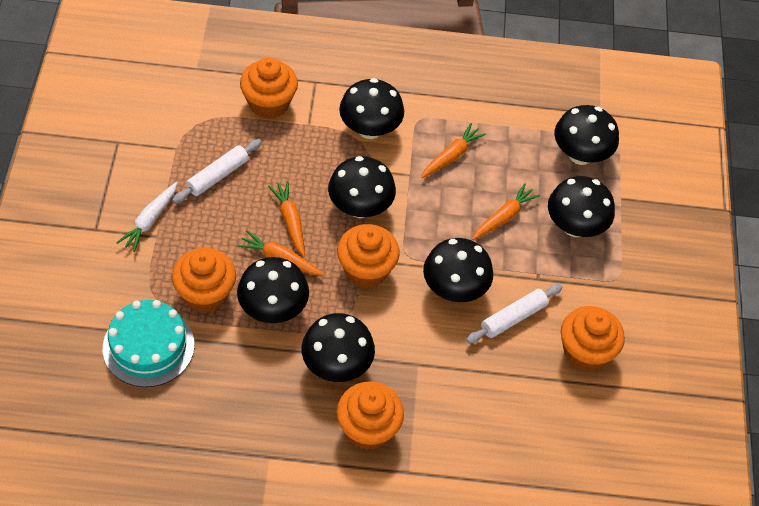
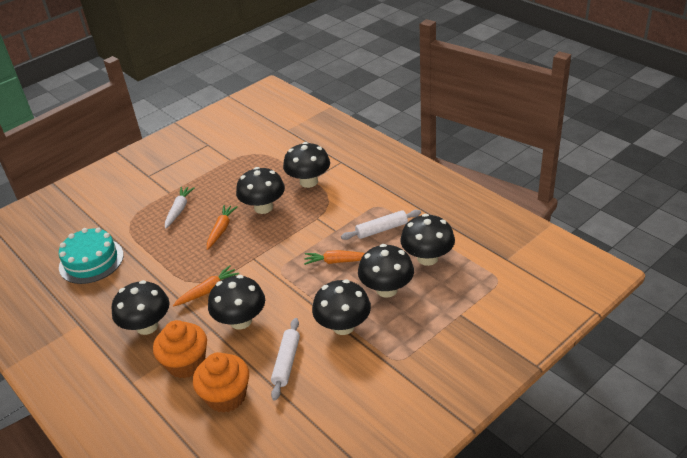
orange carrot: [237,231,325,276] [268,181,305,257] [421,123,486,178] [472,183,540,240] = 4 -> [173,265,239,307] [207,205,238,250] [304,250,365,265] = 3
orange cupcake: [172,248,236,313] [240,57,298,119] [336,382,404,450] [337,224,400,288] [561,306,625,371] = 5 -> [153,320,207,378] [193,352,249,413] = 2

